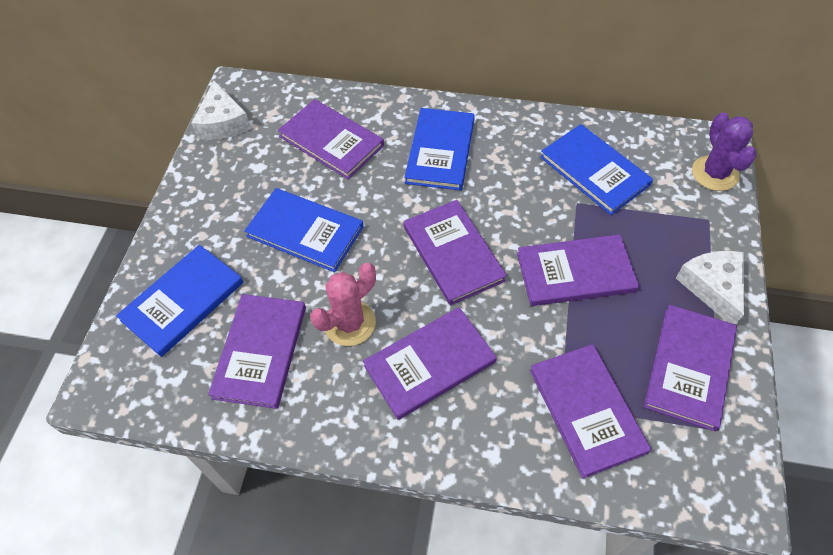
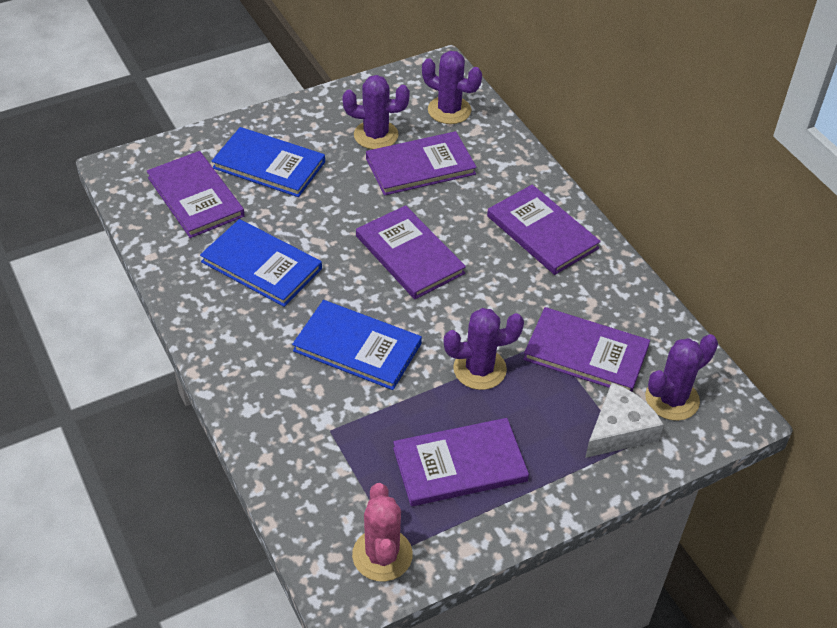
blue book: [116,245,243,357] [244,188,364,272] [405,108,475,190] [540,124,653,215] = 4 -> [200,219,322,307] [211,127,325,197] [292,300,422,390] = 3
purple book: [208,294,306,409] [278,99,384,179] [363,307,497,420] [404,200,507,305] [517,234,639,306] [530,344,651,479] [644,305,737,431] = 7 -> [147,151,245,238] [356,205,466,299] [366,131,477,196] [393,418,529,506] [487,185,601,275] [523,307,650,392] = 6
purple cactus: [692,112,757,191] = 1 -> [342,75,410,149] [422,51,482,124] [444,308,524,390] [645,334,718,421] = 4
white cheese: [191,80,251,140] [676,251,744,324] = 2 -> [585,383,664,458] = 1

